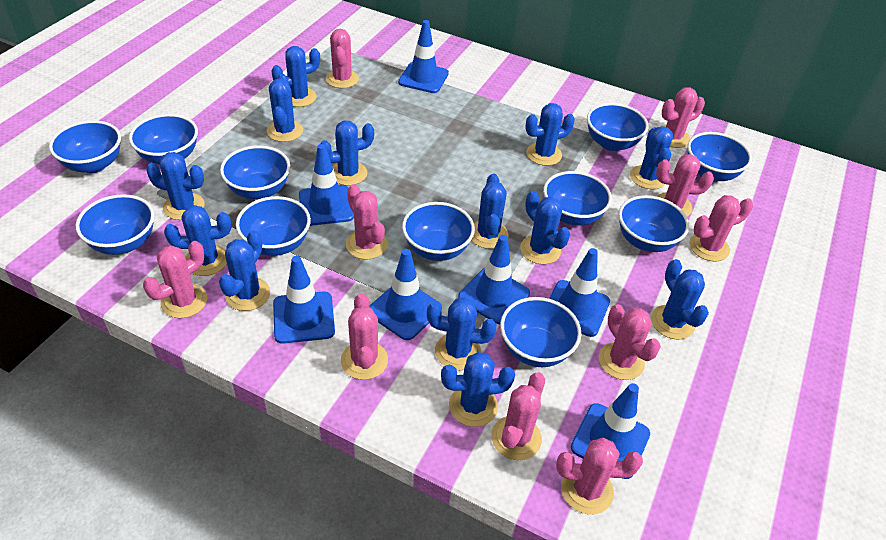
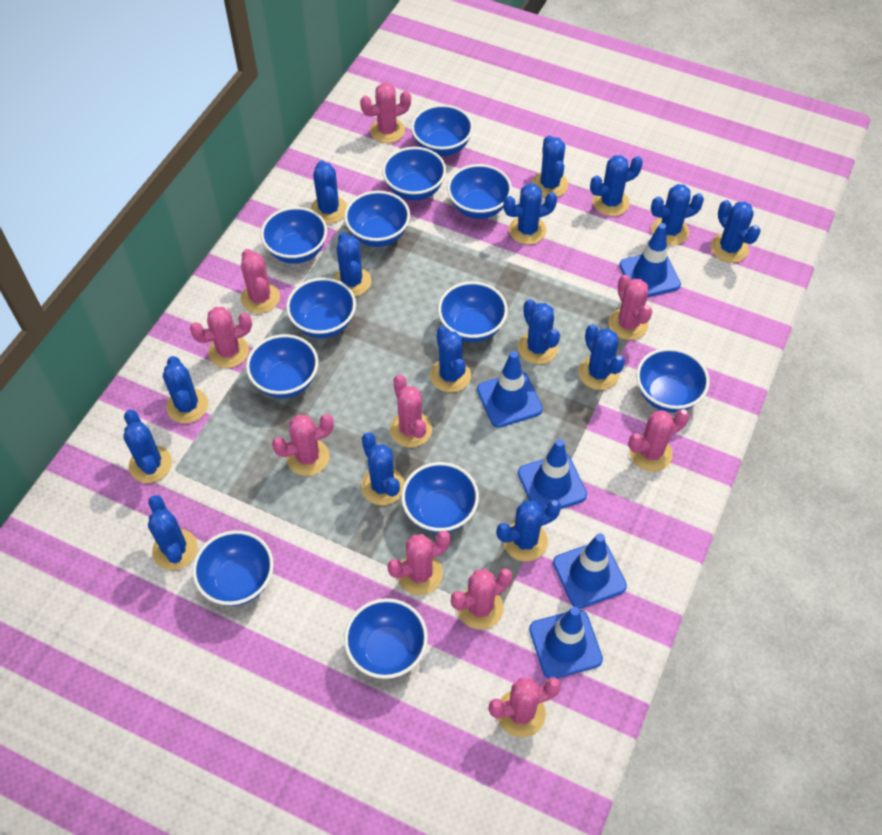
blue bowl: [49,120,121,173] [76,194,155,255] [129,114,198,165] [220,146,290,200] [236,196,311,256] [402,202,475,261] [500,297,582,367] [543,171,612,226] [587,103,649,151] [618,195,689,252] [687,132,752,182] = 11 -> [192,530,274,606] [246,334,318,398] [260,207,327,264] [286,277,356,338] [344,191,410,247] [344,598,428,679] [382,147,446,201] [401,462,479,533] [411,104,473,156] [438,281,508,342] [447,164,512,219] [636,348,710,413] = 12
blue cactus: [146,152,205,220] [164,205,231,276] [219,230,270,311] [267,74,303,142] [271,46,320,107] [320,121,374,186] [427,298,497,370] [441,352,515,427] [471,173,509,249] [520,191,570,264] [525,103,575,166] [630,126,673,190] [651,259,709,340] = 13 -> [123,410,172,483] [148,495,198,570] [163,356,208,423] [310,160,347,224] [333,232,371,297] [361,433,404,505] [430,326,471,393] [496,500,561,561] [503,183,557,245] [518,299,560,364] [532,135,568,197] [578,324,625,390] [590,155,643,216] [651,184,704,245] [711,200,761,263] = 15
blue traffic cone: [273,256,335,344] [299,144,354,226] [369,249,442,340] [398,20,449,93] [458,235,530,324] [549,248,610,337] [571,383,650,479] = 7 -> [477,351,543,428] [518,439,587,511] [529,607,603,679] [553,533,627,609] [619,223,681,297] = 5

